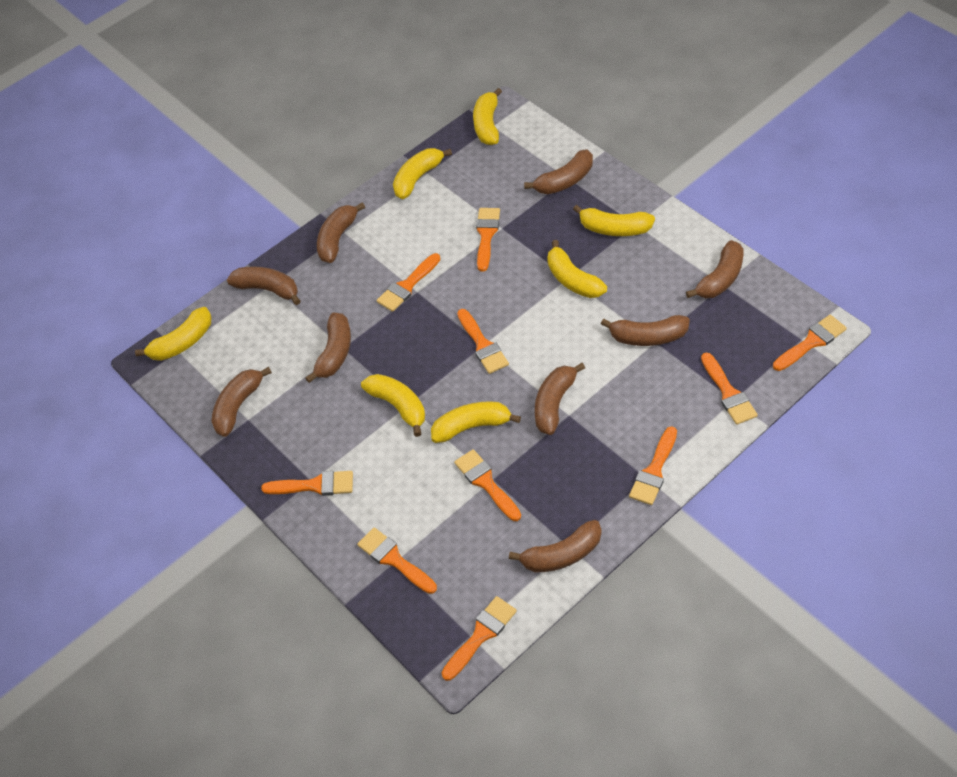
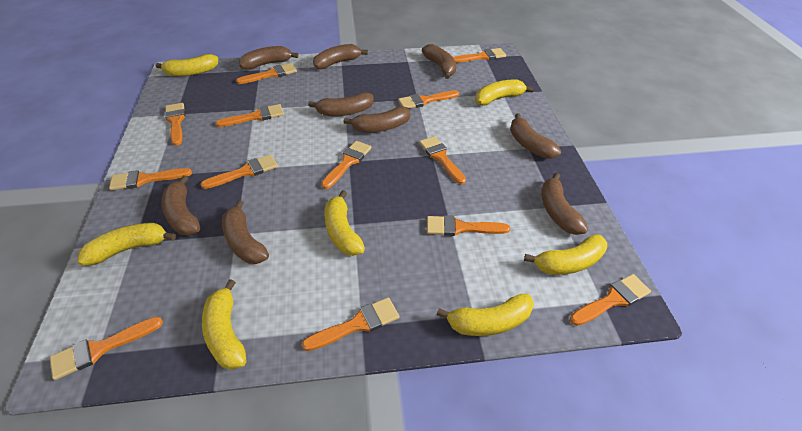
orange brush: [261,471,353,496] [357,527,437,594] [377,253,441,312] [442,596,517,681] [454,449,521,521] [457,309,509,374] [476,208,500,272] [629,426,677,505] [701,353,758,425] [773,315,847,371] = 10 -> [50,317,163,380] [109,168,192,190] [165,103,185,146] [201,154,278,189] [215,104,284,127] [236,63,297,84] [302,297,400,351] [321,141,371,189] [398,90,459,109] [419,136,466,184] [427,215,510,236] [453,48,506,63] [570,274,651,326] = 13

